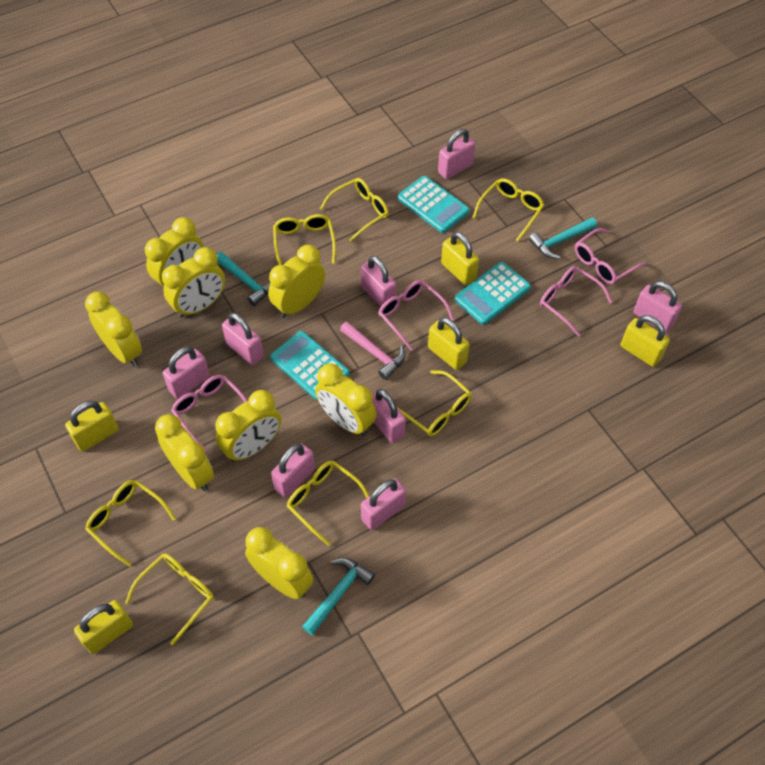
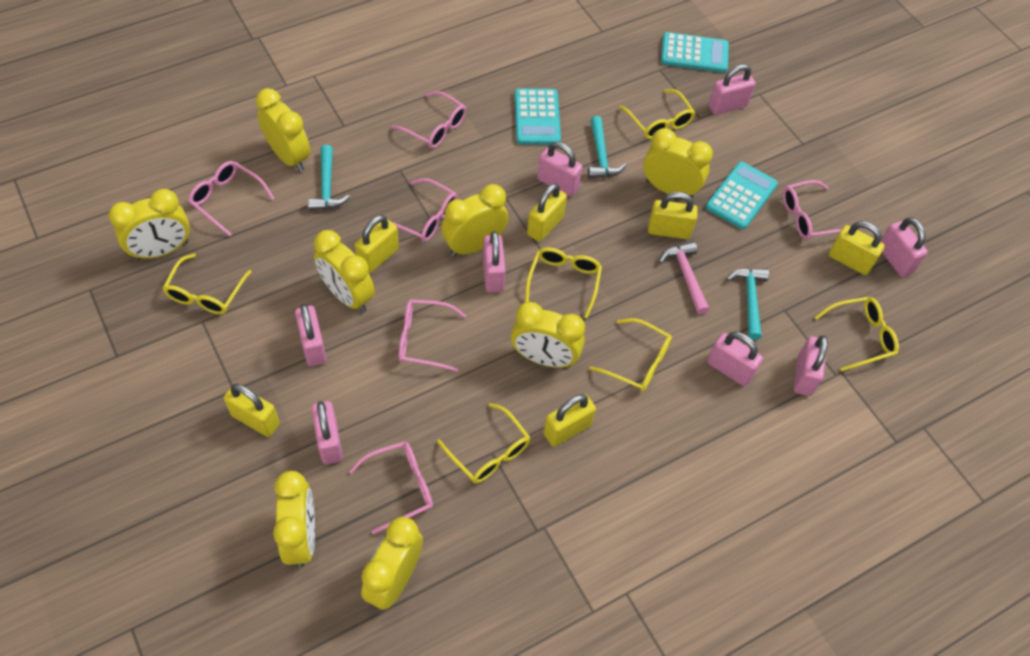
pink glasses: [171,375,247,452] [378,280,454,351] [540,266,612,336] [575,228,646,284] = 4 -> [188,161,275,236] [349,441,433,534] [391,91,466,148] [392,178,457,242] [399,299,466,372] [783,180,842,240] = 6
yellow glasses: [85,480,176,567] [125,554,214,645] [273,214,336,265] [287,461,369,546] [320,178,389,242] [397,370,472,437] [472,178,544,241] = 7 -> [162,254,252,314] [437,403,531,483] [525,247,602,318] [589,318,672,392] [619,89,695,139] [815,297,899,371] = 6
yellow padlock: [65,401,119,451] [74,600,133,654] [428,317,469,370] [441,232,479,285] [621,315,670,367] = 5 -> [224,383,280,437] [355,215,399,273] [527,183,567,242] [544,394,596,447] [648,192,698,239] [829,221,885,275] = 6

